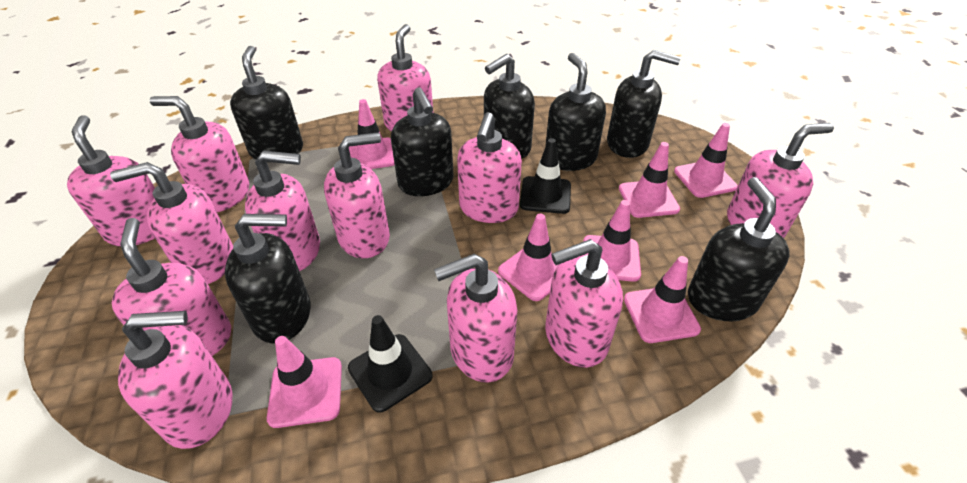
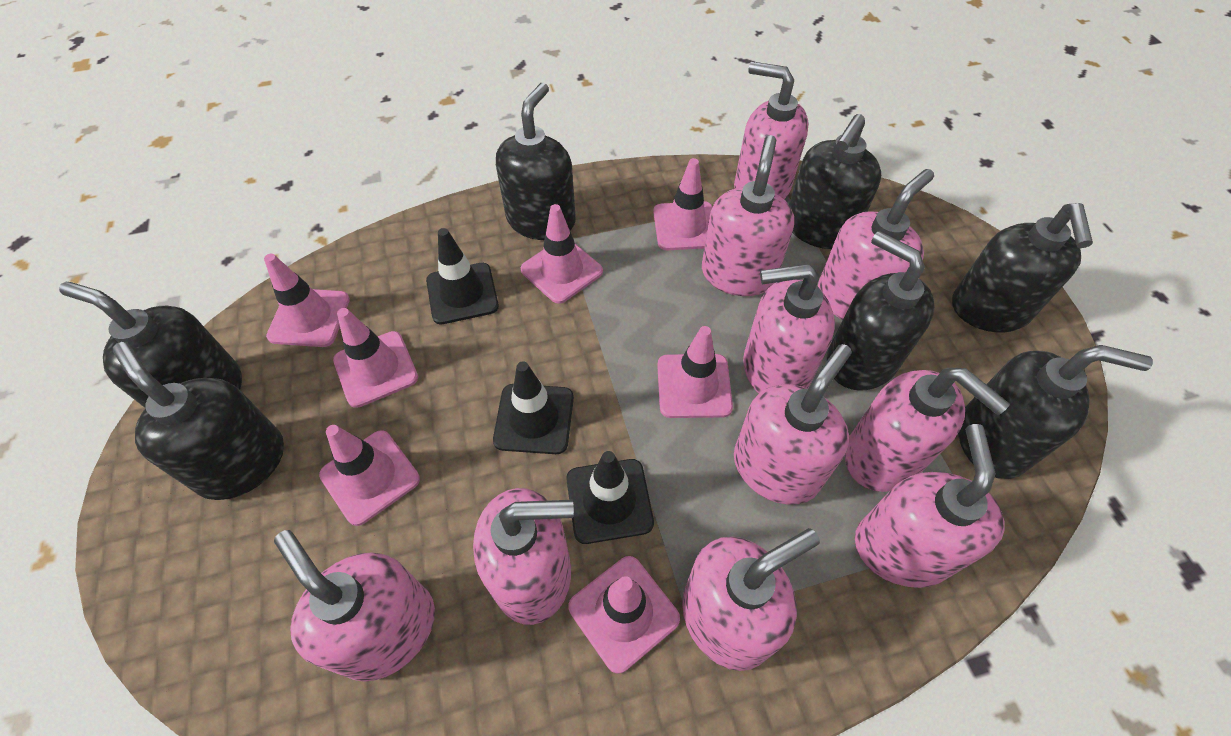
black traffic cone: [348,315,433,413] [520,138,571,214] = 2 -> [426,228,499,324] [493,361,574,454] [566,451,654,544] = 3
pink soap dispenser: [67,115,155,246] [110,162,233,284] [112,218,231,356] [118,311,232,449] [150,96,249,212] [245,151,320,271] [324,132,390,258] [377,24,433,132] [434,254,517,383] [457,112,522,223] [545,239,623,368] [727,123,834,238] = 12 -> [274,530,435,682] [473,488,574,625] [682,528,820,671] [702,135,794,296] [734,62,809,199] [734,344,852,504] [743,264,835,393] [818,169,934,320] [845,368,1010,492] [855,424,1005,588] = 10

